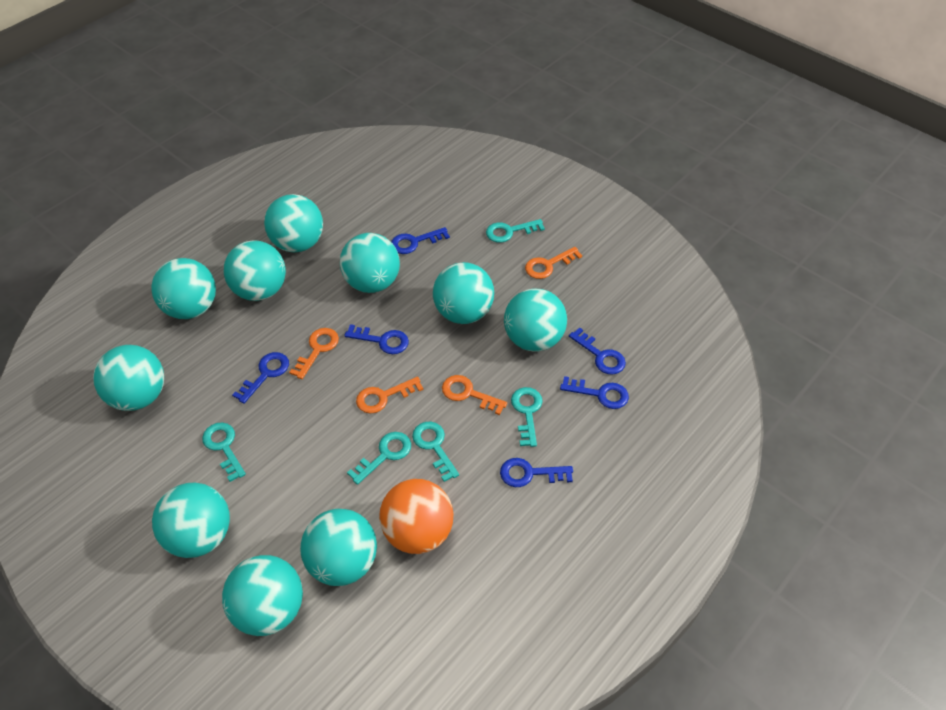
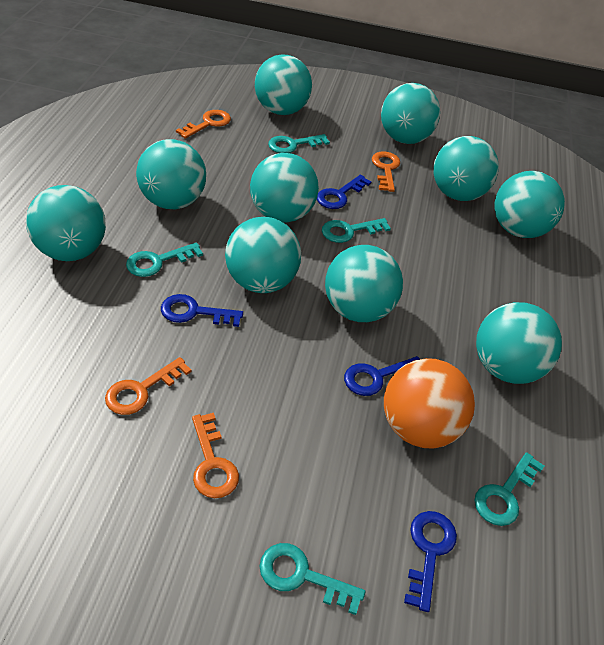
blue key: [232,352,289,404] [344,324,409,354] [391,227,450,254] [500,458,573,487] [560,376,629,409] [569,327,626,374] = 6 -> [161,294,243,327] [317,175,371,209] [344,356,420,396] [404,511,457,612] = 4

